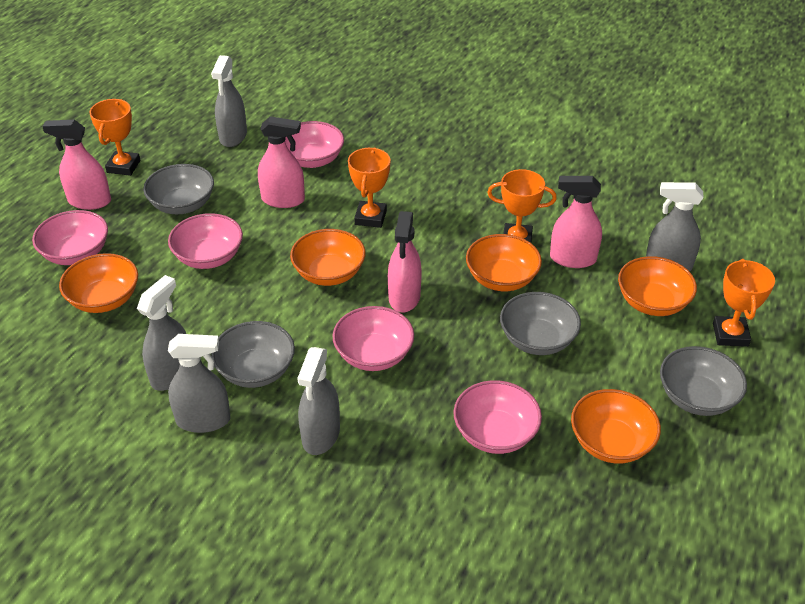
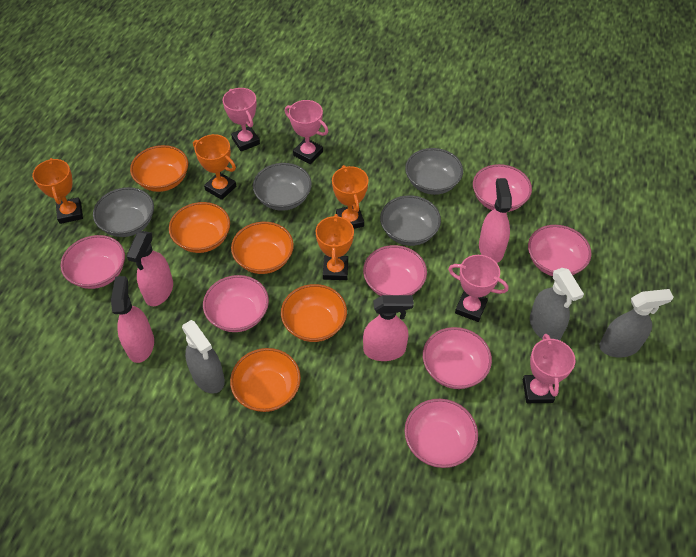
grey spray bottle: [137,275,186,391] [168,334,231,433] [211,55,247,147] [297,347,340,455] [646,182,704,272] = 5 -> [182,320,225,394] [530,268,584,340] [599,289,673,358] = 3
pink bowl: [32,210,108,265] [168,213,243,269] [285,121,344,168] [333,306,414,371] [453,380,542,454] = 5 -> [61,235,125,289] [203,275,269,332] [363,245,427,296] [404,399,478,468] [423,327,492,389] [473,164,532,212] [528,225,591,276] = 7
pink trophy: none = 0 -> [223,88,260,152] [285,100,328,164] [448,255,508,322] [523,334,576,403] = 4

